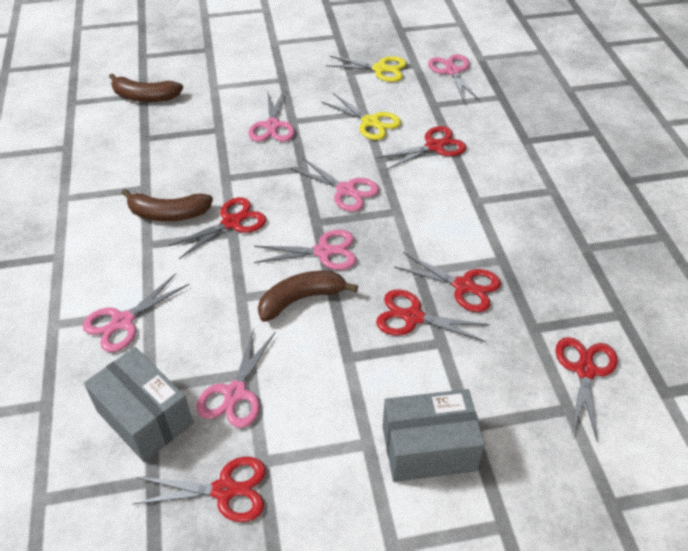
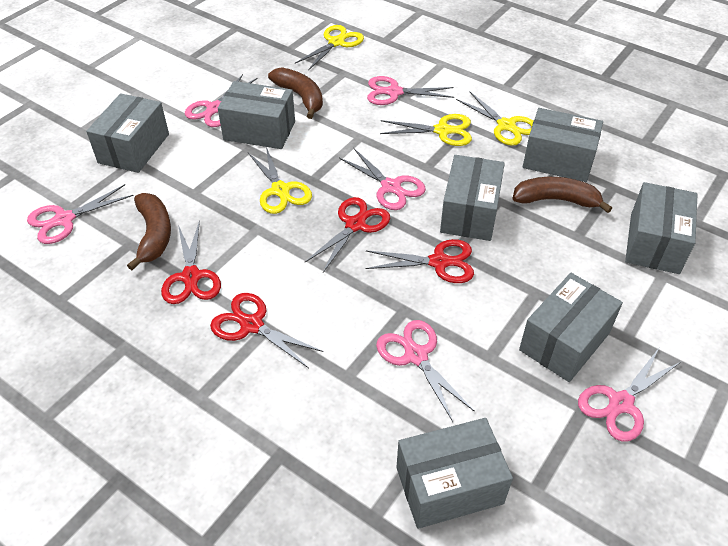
grey box: [84,347,193,462] [383,389,485,482] = 2 -> [86,93,169,173] [218,81,295,149] [396,418,513,529] [440,155,505,241] [519,273,623,382] [523,108,603,182] [625,182,698,274] = 7
red scissors: [133,457,266,522] [168,197,266,259] [376,289,490,342] [377,126,466,170] [394,252,501,312] [556,337,618,440] = 6 -> [161,220,221,304] [210,293,324,368] [305,197,390,272] [365,239,474,283] = 4
yellow scissors: [322,93,401,140] [326,56,407,82] = 2 -> [248,147,312,214] [295,25,364,71] [380,114,472,146] [456,91,533,146] = 4

